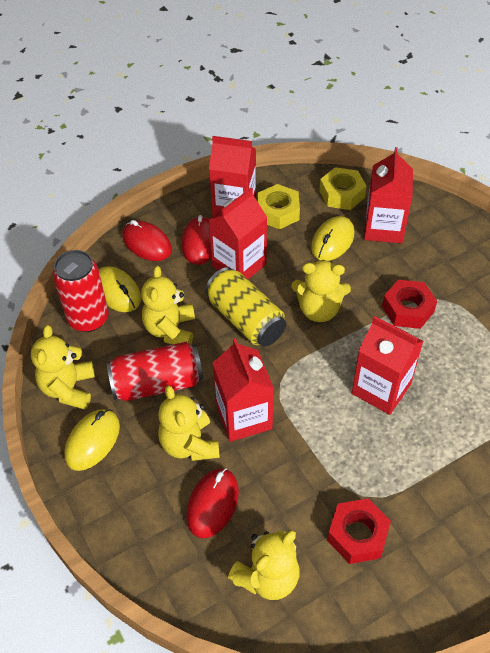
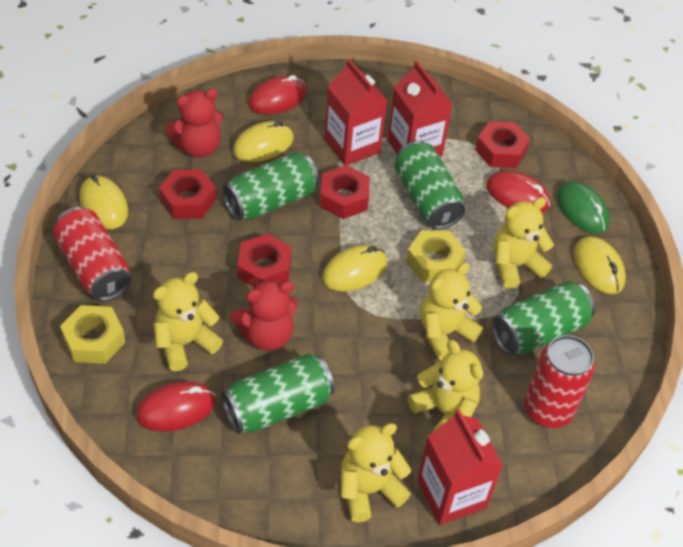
green can: none = 0 -> [222,354,335,434] [223,152,319,221] [394,141,465,229] [492,281,595,355] = 4
green mouse: none = 0 -> [557,181,610,234] = 1
red carton: [209,136,256,216] [209,188,267,279] [213,338,274,442] [352,316,423,415] [364,147,413,243] = 5 -> [325,59,388,165] [387,61,453,157] [417,409,503,525] = 3
red nut: [327,498,391,564] [382,280,437,329] = 2 -> [159,169,216,219] [237,234,292,287] [320,165,370,219] [475,121,530,168] = 4
red teddy bear: none = 0 -> [165,89,224,158] [230,279,298,351] = 2
yellow can: [205,267,286,347] = 1 -> none = 0
yellow mouse: [64,409,120,471] [99,266,141,312] [311,216,354,261] = 3 -> [80,174,128,229] [233,121,294,162] [322,245,387,292] [574,236,626,294] = 4

